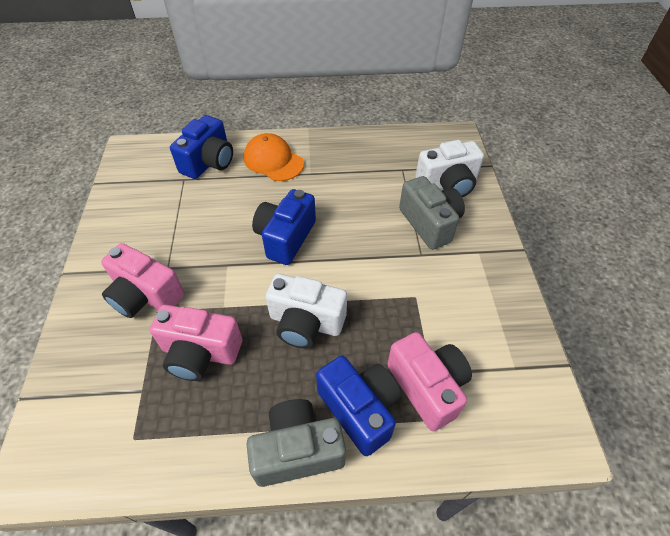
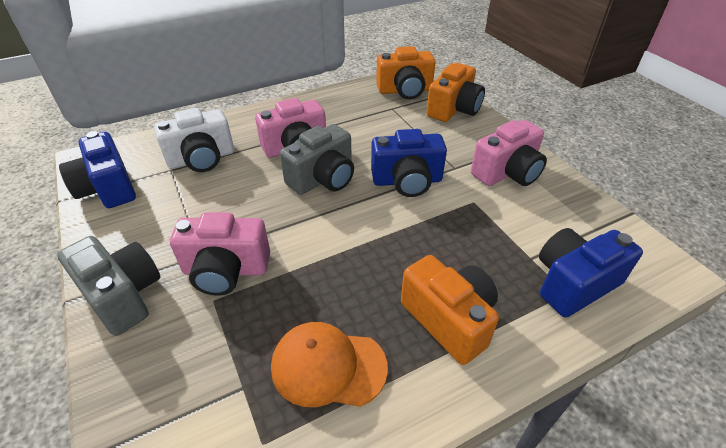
orange camera: none = 0 -> [376,46,435,100] [401,255,499,365] [426,63,485,122] = 3
white camera: [266,274,347,348] [415,140,484,197] = 2 -> [154,108,234,172] = 1

